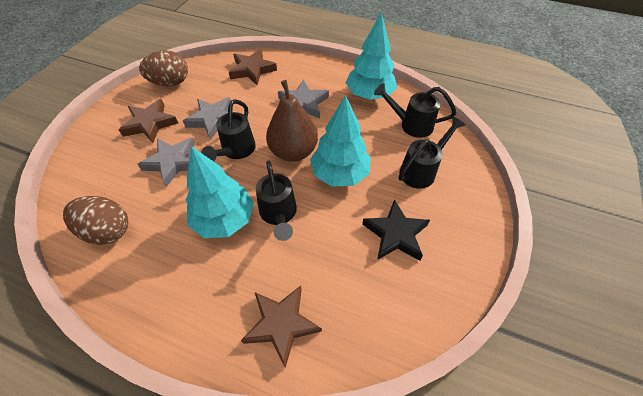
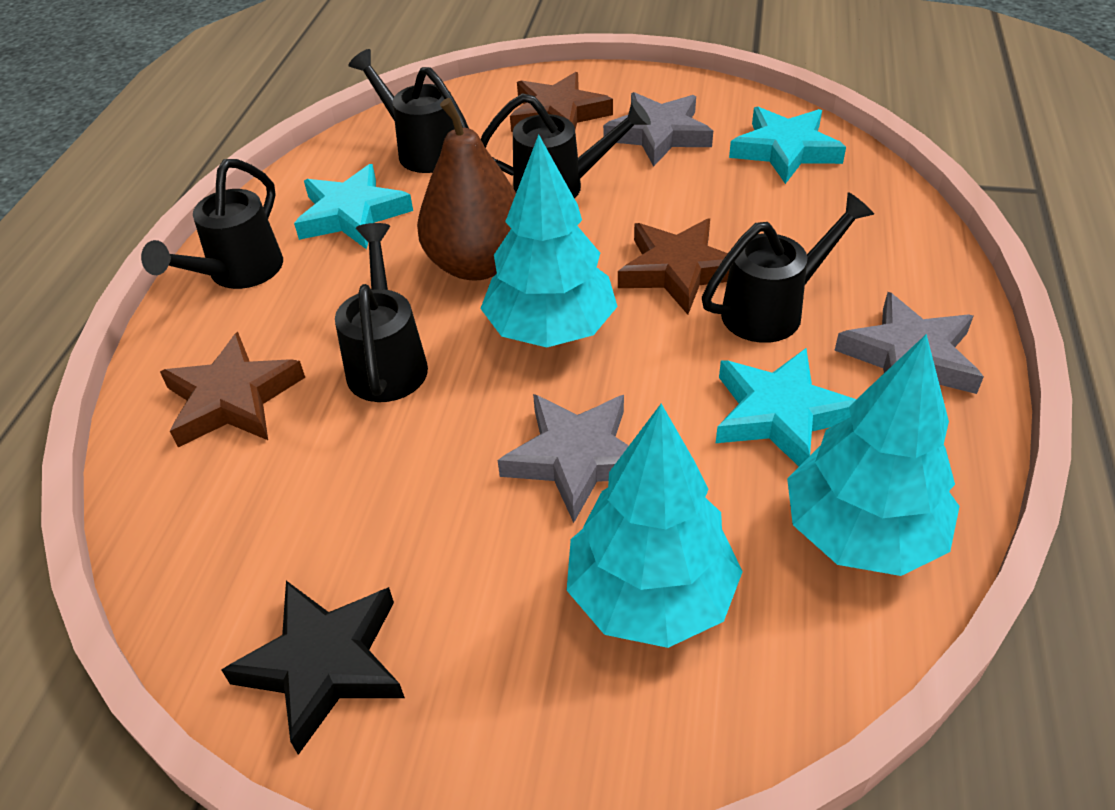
black watering can: [201,99,256,161] [256,160,297,241] [374,83,456,138] [399,116,465,189] = 4 -> [141,159,283,289] [335,223,428,402] [349,49,469,173] [481,93,651,199] [702,192,874,343] = 5
brown egg: [63,196,128,245] [139,50,188,86] = 2 -> none = 0
turquoise star: none = 0 -> [294,164,413,249] [716,348,857,466] [729,107,846,184] = 3

